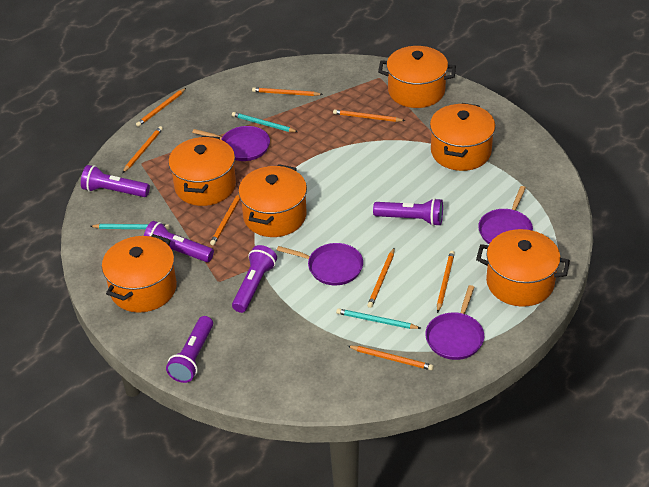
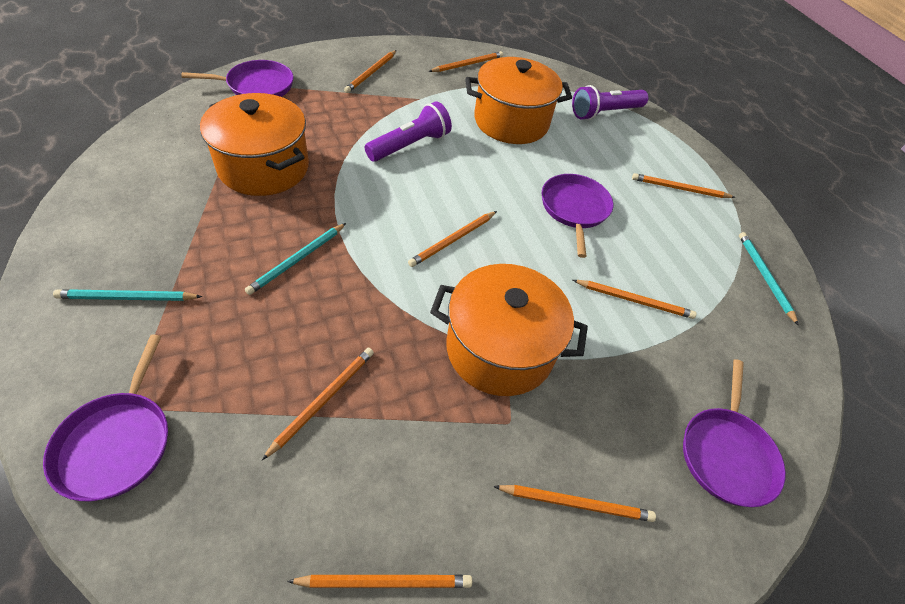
orange pot: [102,234,177,313] [168,136,236,206] [238,164,307,237] [378,46,456,108] [430,103,496,171] [476,229,570,307] = 6 -> [200,93,309,196] [430,264,588,396] [465,57,572,144] = 3
purple flashlight: [81,165,150,197] [144,221,214,262] [166,316,213,383] [232,245,277,313] [373,198,443,226] = 5 -> [365,101,452,162] [572,85,648,120] = 2

